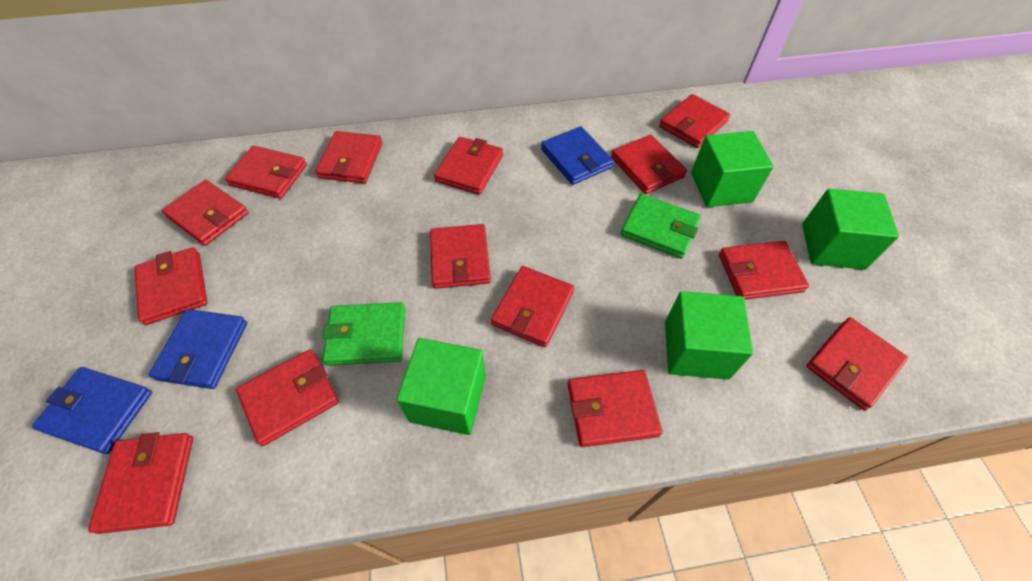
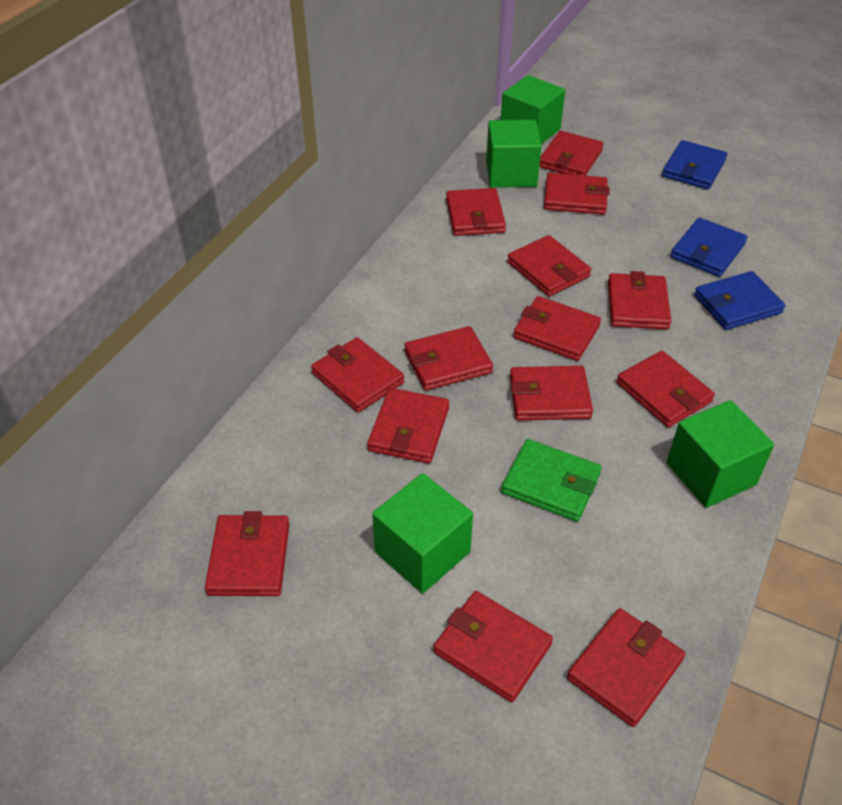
green wallet: [322,302,405,366] [621,194,701,259] = 2 -> [501,439,602,521] = 1

